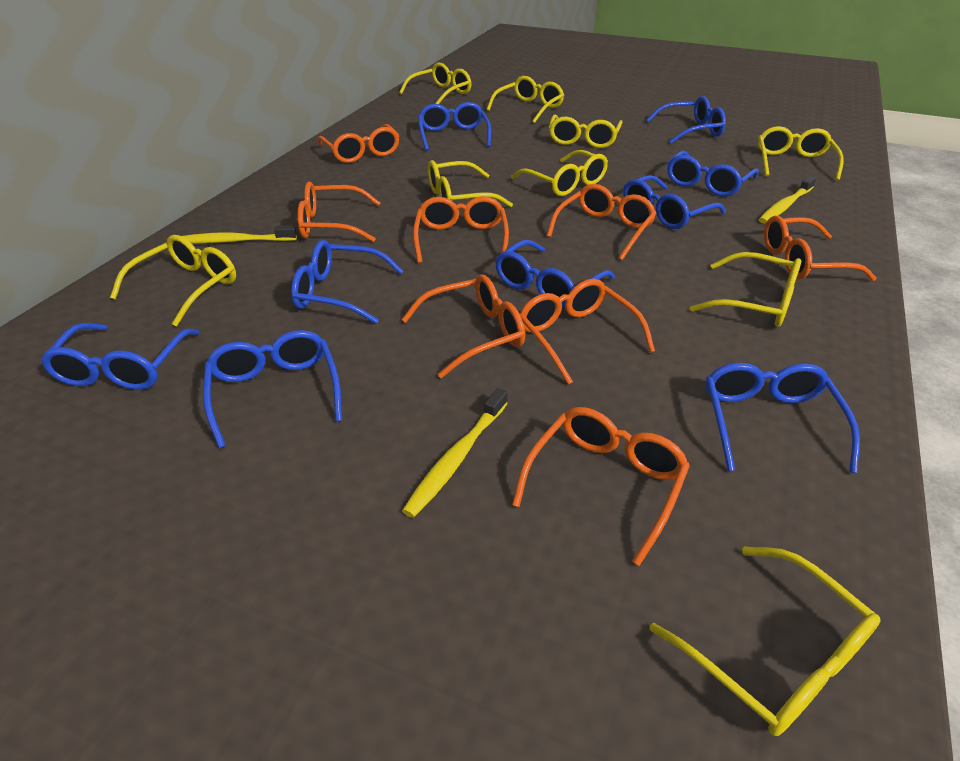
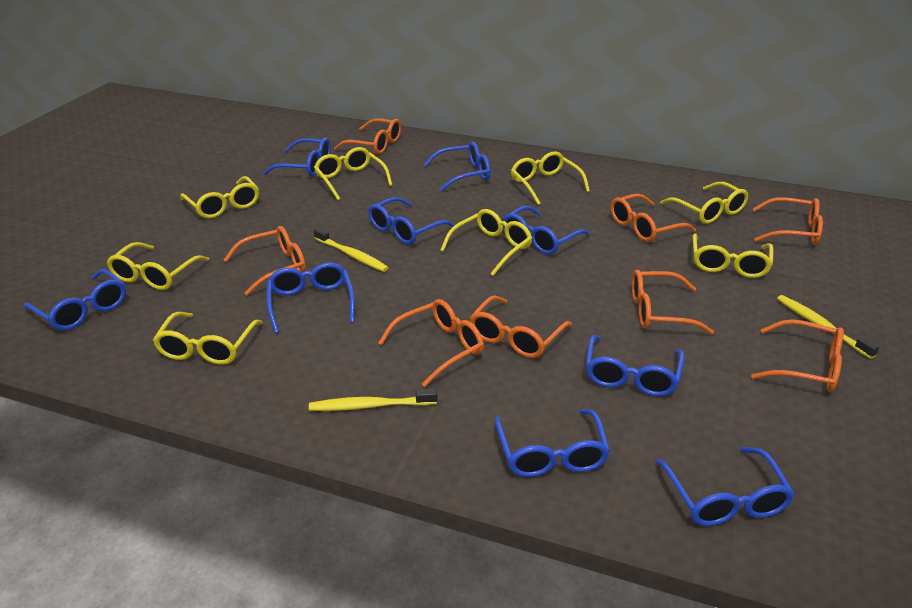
yellow glasses: [110,235,236,326] [399,63,471,104] [428,160,513,207] [487,76,564,123] [511,150,608,196] [549,114,623,148] [649,547,881,736] [690,252,801,327] [758,126,844,181] = 9 -> [107,242,209,290] [153,312,263,365] [180,176,259,218] [314,147,392,200] [440,209,532,276] [511,151,590,205] [660,182,749,224] [693,233,774,278] = 8

